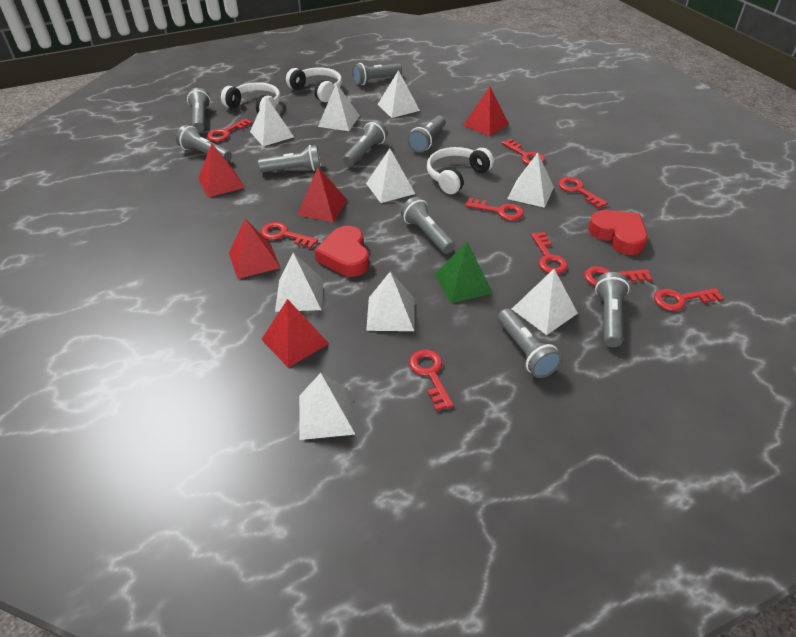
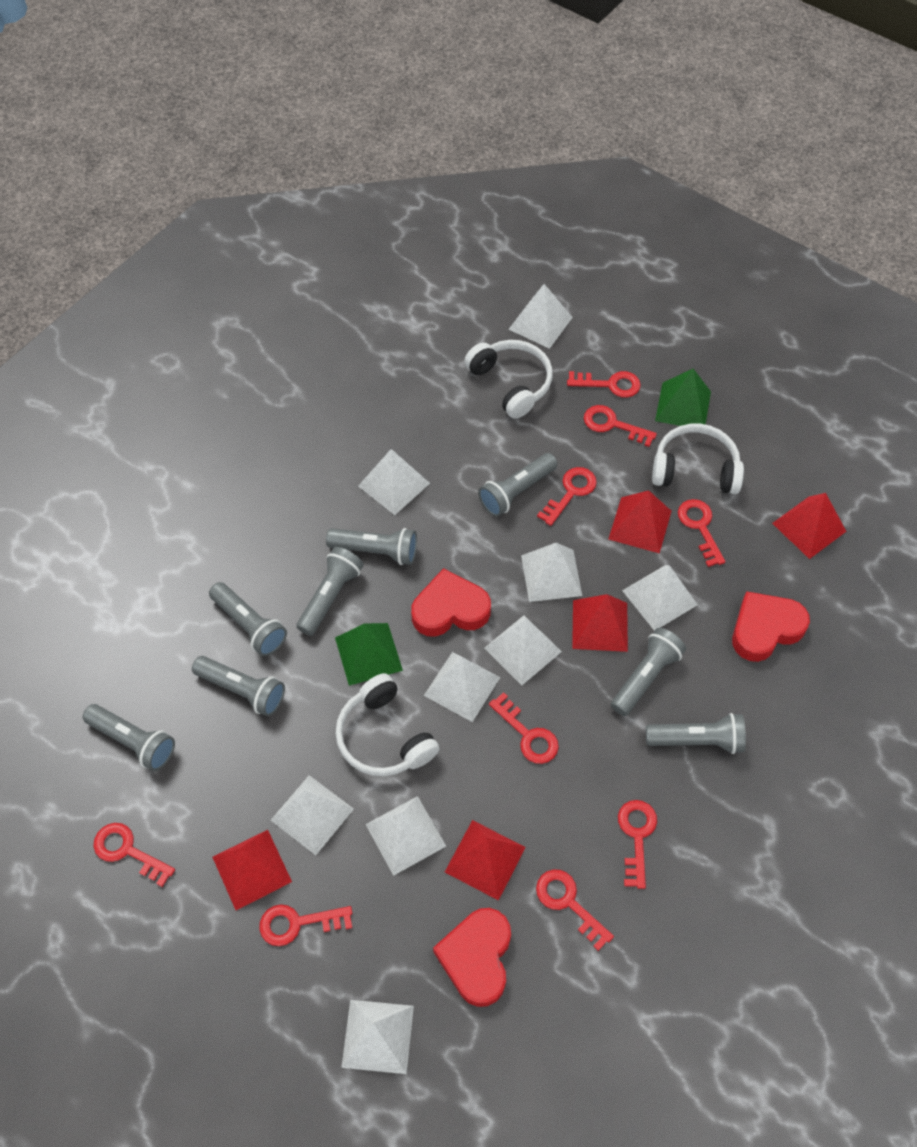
green pyramid: [435,242,493,303] = 1 -> [335,623,403,686] [655,369,711,426] = 2
grey flashlight: [176,125,232,162] [187,88,211,132] [258,145,321,173] [343,120,388,167] [352,63,402,85] [401,197,455,254] [408,115,446,153] [498,309,562,378] [595,272,630,347] = 9 -> [83,704,175,771] [192,656,285,716] [209,582,287,656] [296,547,364,636] [326,528,417,565] [478,453,557,517] [611,628,686,716] [646,713,746,754] = 8
red heart: [314,226,369,277] [588,210,648,255] = 2 -> [411,568,491,637] [433,908,511,1007] [732,591,810,662] = 3

